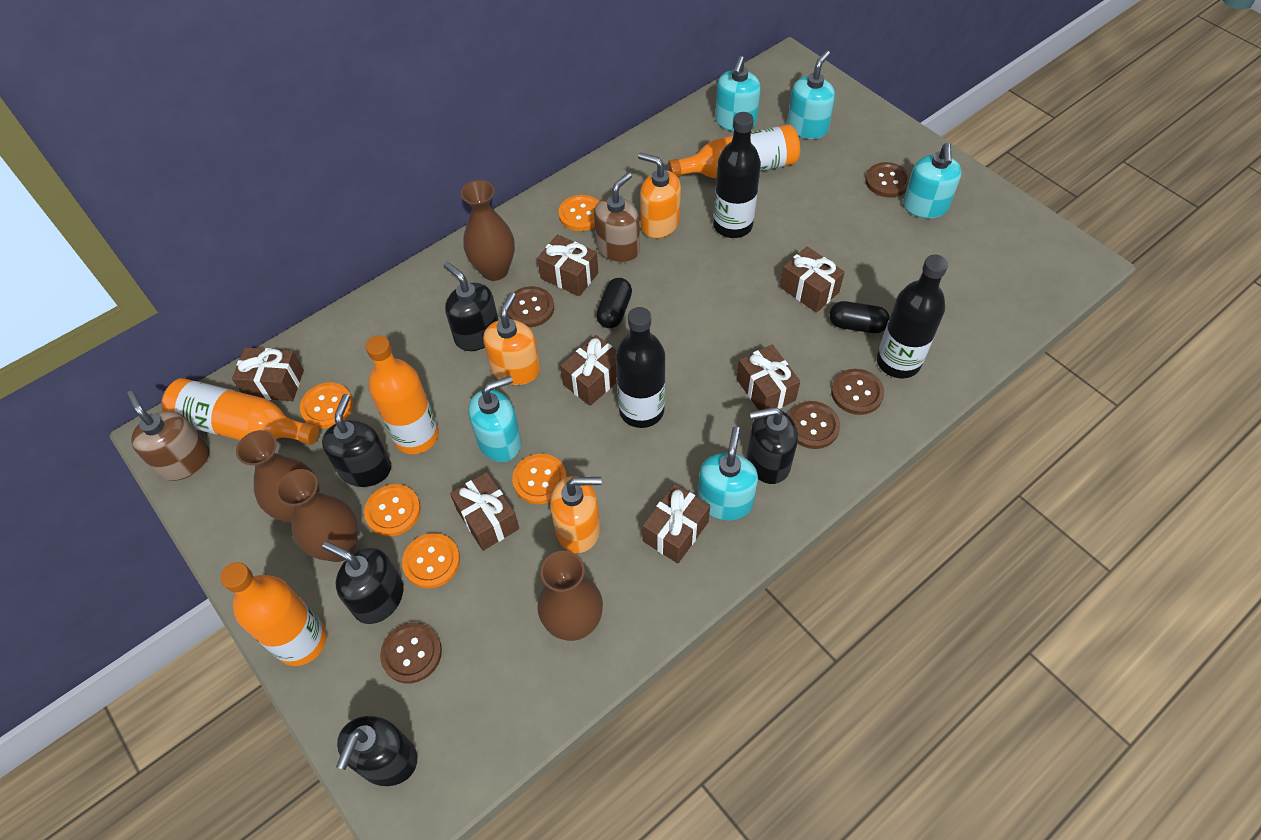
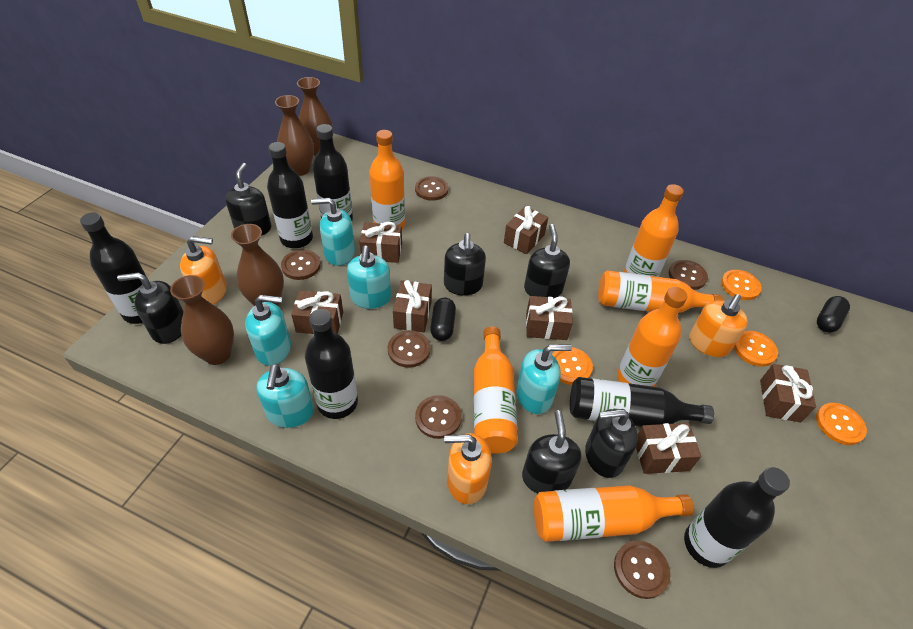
black bottle: [616,307,665,428] [713,112,761,238] [877,254,948,379] = 3 -> [80,212,147,324] [267,142,313,248] [305,309,358,419] [312,124,353,221] [570,377,714,427] [684,467,790,568] = 6
black soap dispenser: [322,394,391,487] [322,541,403,624] [336,716,417,786] [444,262,499,351] [747,407,798,484] = 5 -> [117,272,184,344] [225,163,272,236] [444,233,486,296] [522,410,581,494] [524,224,570,298] [585,409,638,478] = 6
brown button: [380,623,442,683] [508,286,554,327] [789,401,840,449] [831,369,884,415] [865,162,911,197] = 5 -> [281,249,321,280] [388,330,430,368] [415,176,448,201] [415,395,462,439] [614,540,670,599] [669,260,708,290] = 6
brown soap dispenser: [127,391,209,481] [594,172,640,263] = 2 -> none = 0
orange bottle: [161,378,319,445] [220,562,327,666] [366,335,439,454] [668,125,800,178] = 4 -> [369,130,405,229] [474,326,518,454] [534,485,694,542] [598,270,723,313] [617,287,688,387] [624,184,684,277] = 6
orange button: [300,382,353,429] [364,484,421,536] [402,533,460,589] [512,454,567,504] [558,195,599,231] = 5 -> [552,347,593,385] [721,270,762,300] [734,331,778,367] [816,403,867,445] = 4

